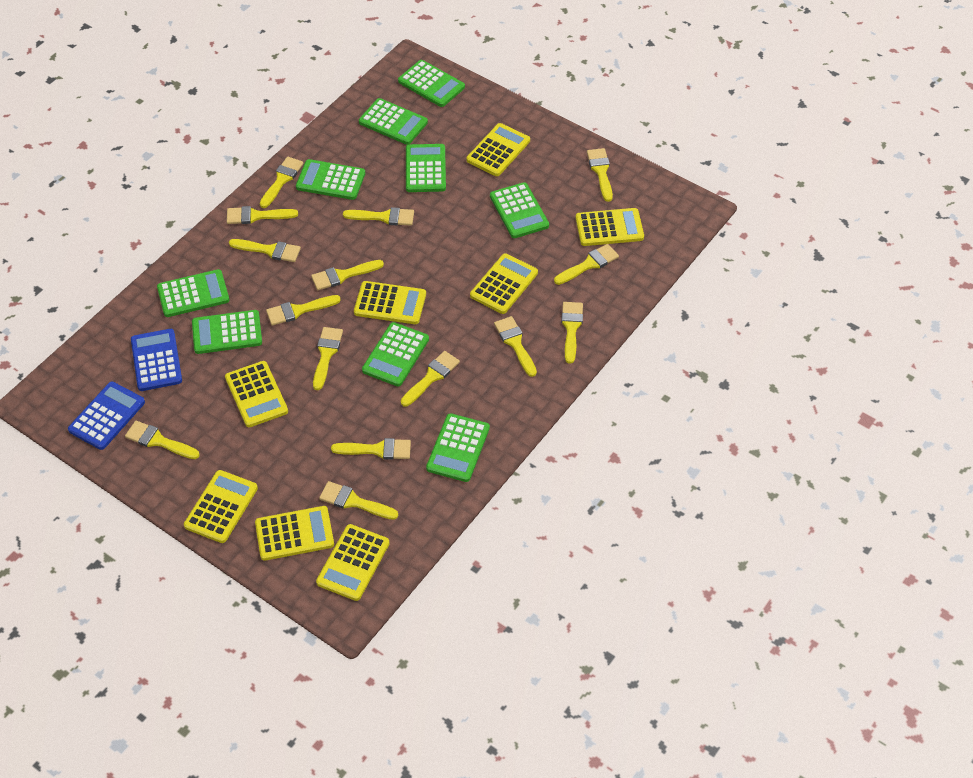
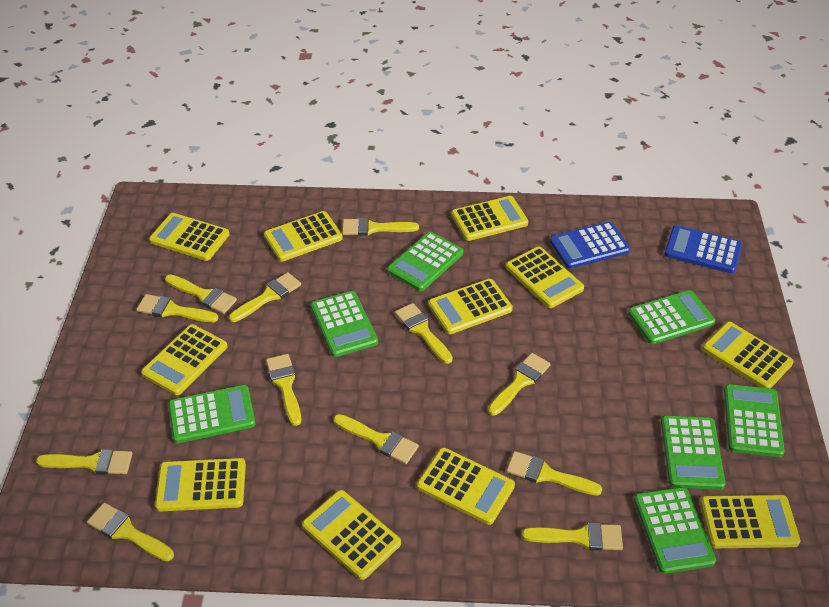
green calculator: [157,269,230,317] [192,310,262,354] [296,159,365,200] [359,98,428,145] [362,322,429,386] [398,60,465,107] [406,144,446,192] [426,413,490,482] [490,182,549,238] = 9 -> [168,385,255,443] [311,291,378,357] [387,232,463,291] [628,290,715,344] [634,487,716,574] [661,415,726,490] [724,384,785,457] = 7
yellow brush: [125,421,200,459] [227,206,298,224] [229,239,301,262] [260,157,304,208] [266,295,341,326] [311,260,384,290] [313,327,343,390] [319,481,398,520] [331,438,411,460] [343,207,414,226] [401,351,460,407] [494,316,537,377] [554,244,619,285] [561,302,583,364] [587,148,613,202] = 15 -> [36,449,133,475] [87,503,174,561] [136,294,219,322] [165,274,237,314] [229,272,301,322] [266,354,301,426] [333,414,419,464] [342,218,419,236] [395,303,453,364] [488,353,551,415] [506,451,602,496] [521,522,623,551] = 12
yellow calculator: [184,470,258,543] [225,361,288,427] [255,506,334,561] [316,524,390,601] [354,281,426,324] [466,123,530,176] [470,253,538,314] [575,208,644,246] = 8 -> [141,324,227,395] [149,213,230,261] [155,458,246,512] [264,211,343,262] [302,490,401,580] [417,448,515,525] [428,279,513,334] [451,196,528,241] [506,247,584,308] [700,495,800,548] [702,322,794,389] = 11

